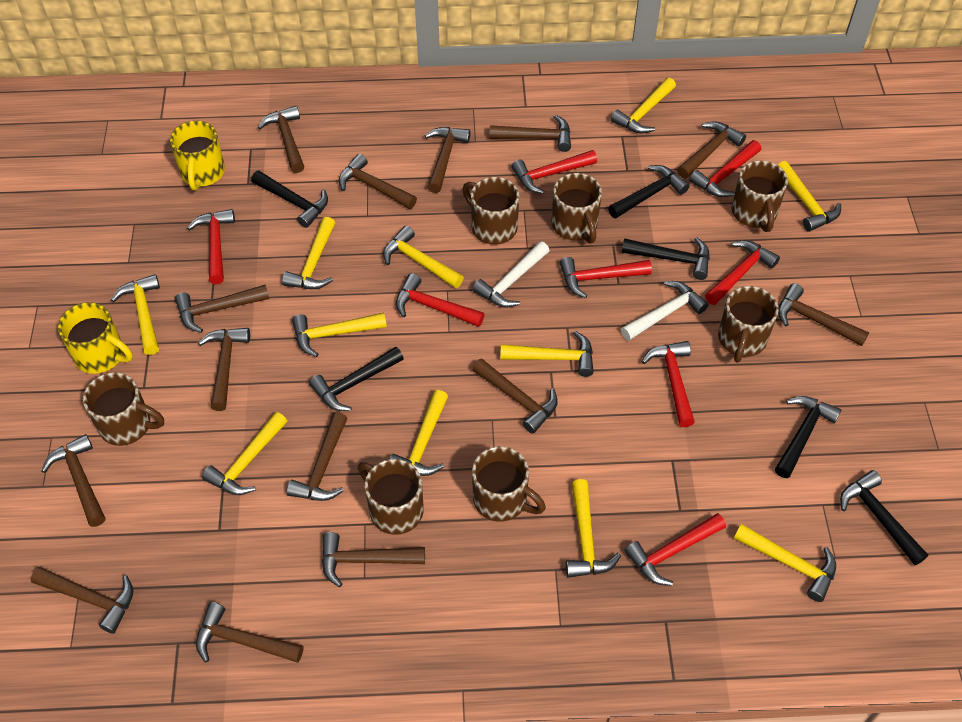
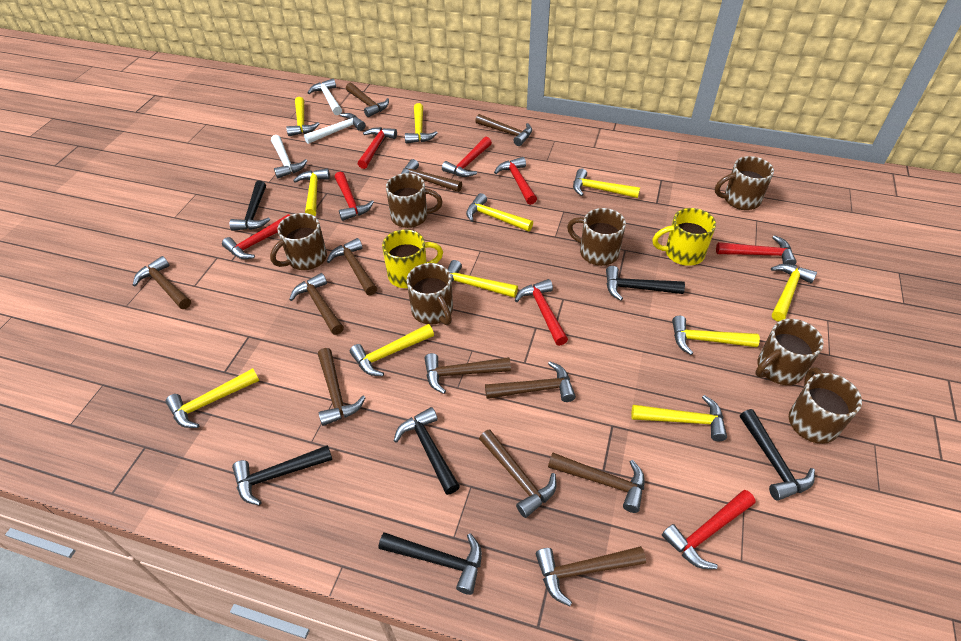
brown hammer: [31,567,133,634] [42,434,105,527] [175,285,269,333] [196,602,303,663] [198,328,250,411] [258,106,304,173] [287,412,348,501] [322,532,425,587] [339,154,417,209] [425,127,471,193] [472,358,558,434] [490,115,571,152] [677,121,746,179] [778,283,869,346] = 14 -> [133,256,191,309] [289,273,344,335] [318,348,366,426] [327,238,377,295] [346,83,389,117] [401,159,462,192] [424,353,511,394] [475,114,532,146] [479,430,557,518] [485,361,576,402] [536,546,646,606] [548,453,645,513] = 12
white hammer: [472,241,550,307] [621,281,709,341] = 2 -> [271,135,307,178] [304,113,366,144] [308,79,342,115] = 3

